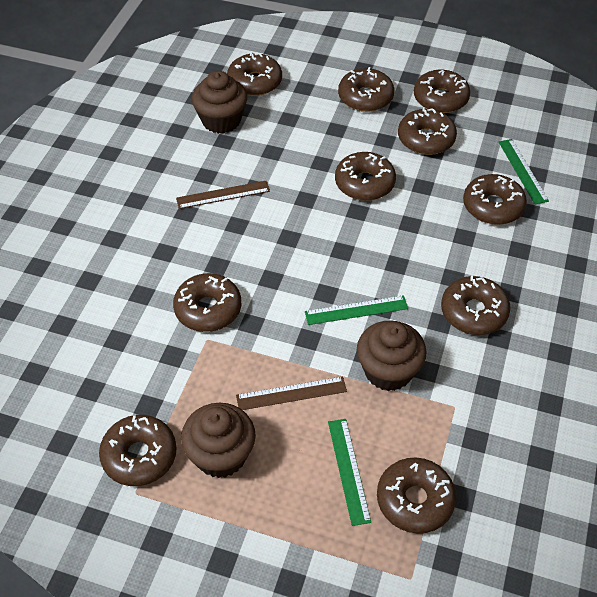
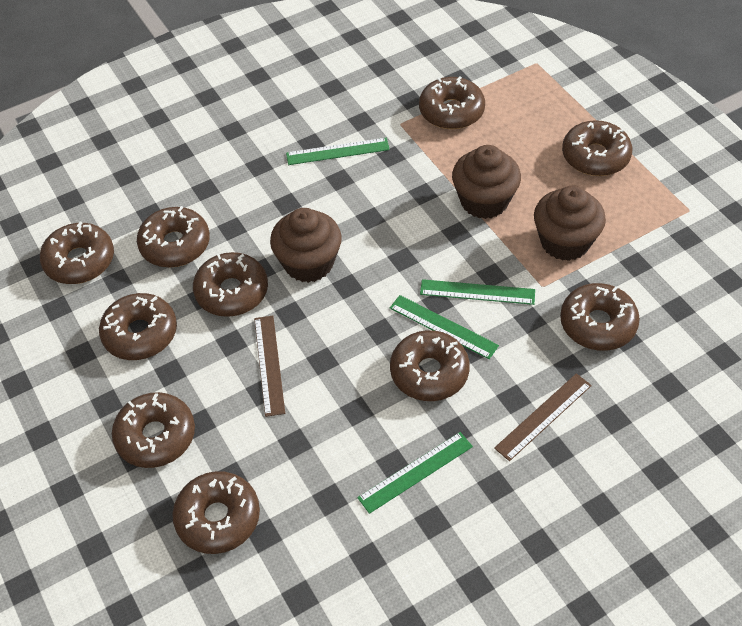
green ruler: [305,295,408,325] [328,419,371,526] [499,139,549,204] = 3 -> [286,138,390,165] [357,432,473,514] [390,295,499,359] [420,279,535,305] = 4

